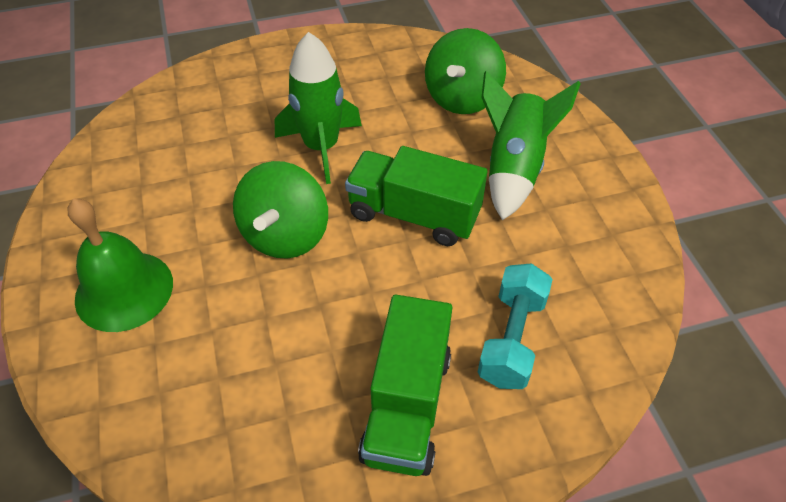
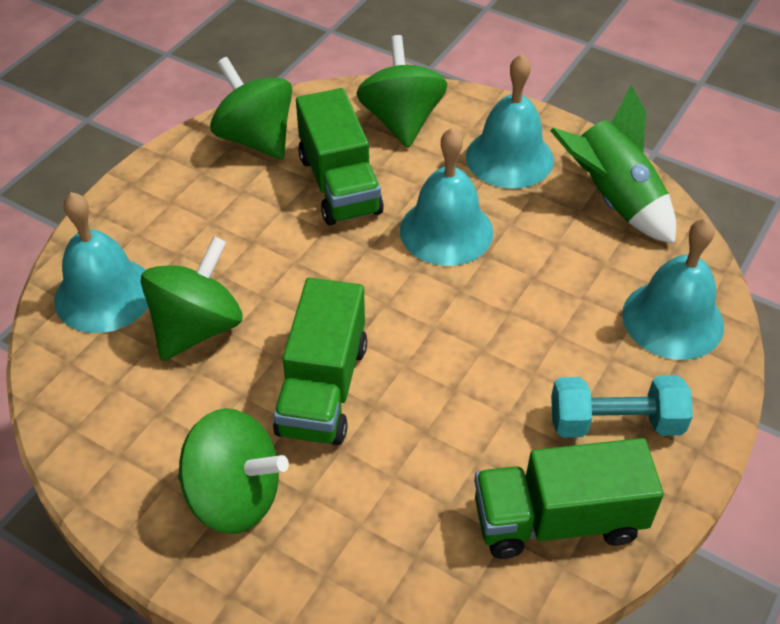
green bell: [67,198,173,332] = 1 -> none = 0
green rocket: [275,32,362,184] [481,71,581,220] = 2 -> [550,85,676,244] = 1
green spinning top: [233,161,328,259] [425,28,506,114] = 2 -> [141,236,243,361] [178,408,289,534] [210,57,292,160] [356,35,447,148] = 4
green truck: [345,146,487,246] [358,295,452,476] = 2 -> [273,277,367,445] [296,88,384,226] [474,438,664,559] = 3
turquoise bell: none = 0 -> [54,192,148,333] [400,127,493,266] [466,54,554,189] [622,218,724,360] = 4

